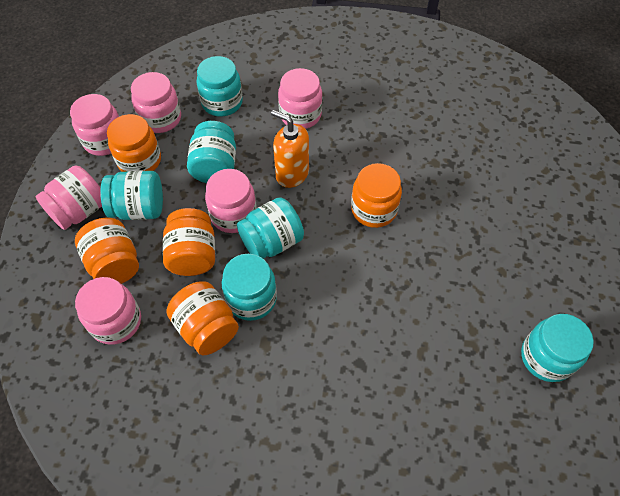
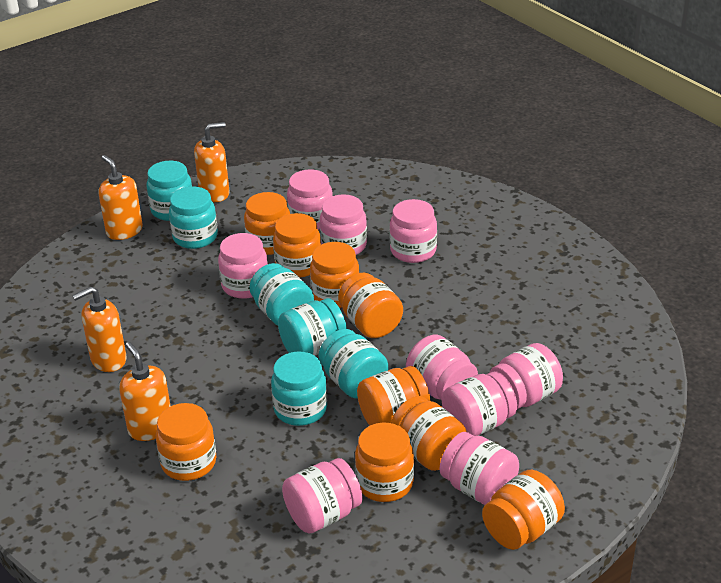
orange jar: [75,218,139,284] [107,114,161,172] [163,208,215,276] [166,281,239,355] [351,163,402,228] = 5 -> [156,403,217,481] [244,192,290,255] [273,213,321,278] [310,242,359,308] [338,273,403,338] [355,423,414,502] [357,366,430,426] [391,396,467,471] [482,470,565,550] = 9
orange soap dispenser: [271,110,309,188] = 1 -> [72,287,127,372] [98,155,143,240] [119,342,170,441] [194,122,230,202] = 4
pink jar: [35,165,102,230] [70,94,119,156] [75,277,141,345] [131,72,181,133] [205,169,257,233] [278,68,322,129] = 6 -> [218,233,268,299] [282,458,362,534] [287,169,333,230] [320,194,367,255] [390,199,437,263] [406,334,478,400] [440,432,519,505] [442,371,517,436] [489,343,563,409] = 9

